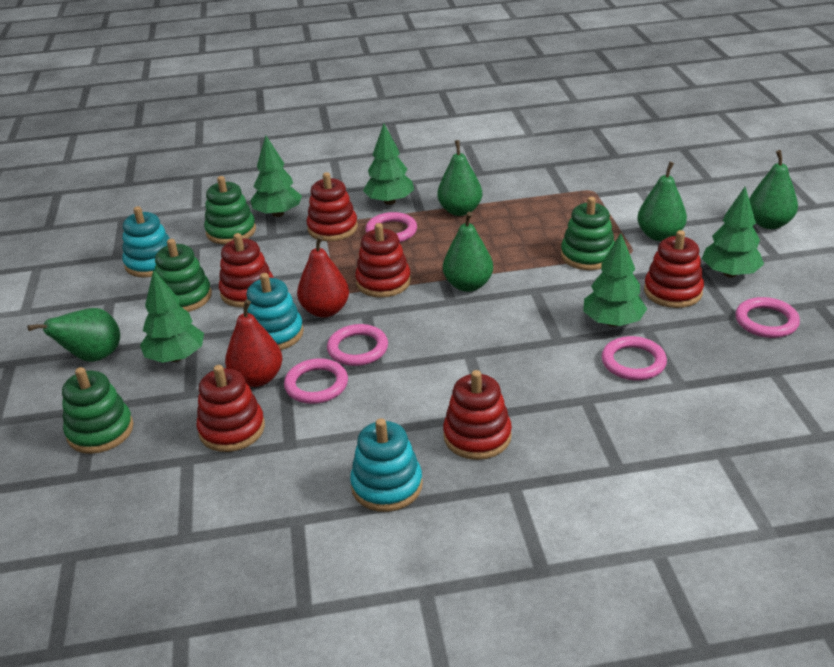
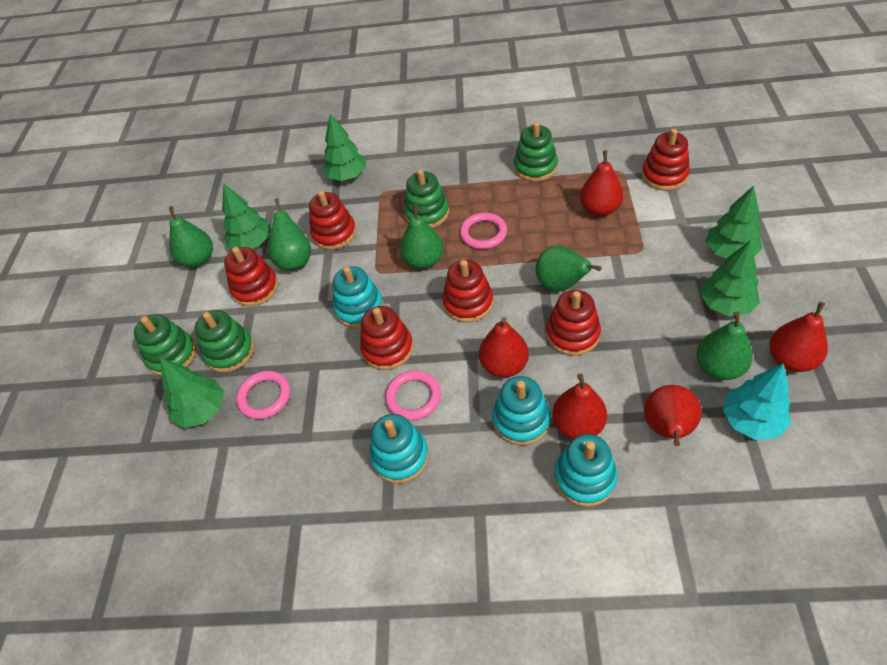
pink ring: [284,358,348,404] [327,324,388,366] [365,212,417,243] [602,336,667,380] [735,297,800,338] = 5 -> [236,371,290,419] [385,370,441,421] [460,213,507,249] = 3
red pear: [225,300,282,387] [297,236,349,318] = 2 -> [479,317,529,378] [552,374,607,439] [580,150,623,217] [644,385,702,446] [769,302,828,372] = 5
turquoise stacking toy: [122,206,170,277] [246,273,304,350] [350,419,423,512] = 3 -> [333,266,384,328] [370,414,429,483] [492,376,551,446] [554,434,618,507] = 4
turquoise tree: none = 0 -> [722,363,791,440] = 1

